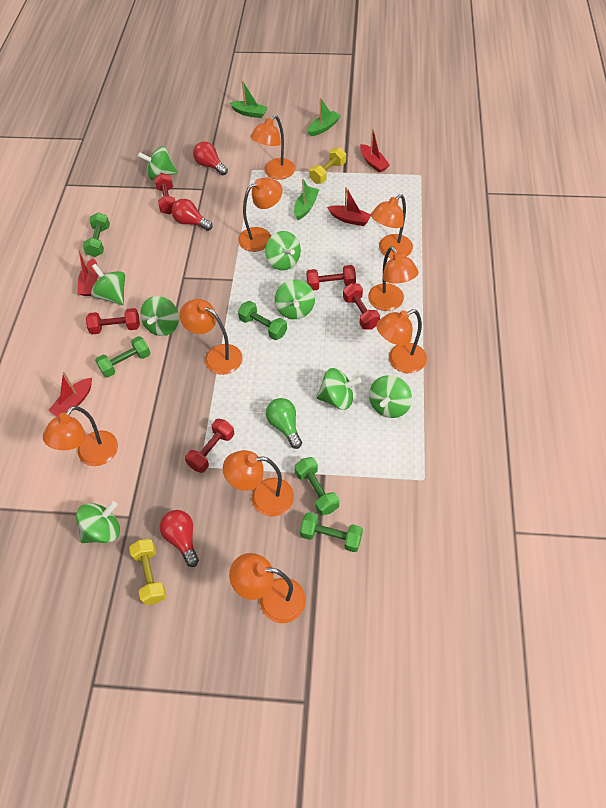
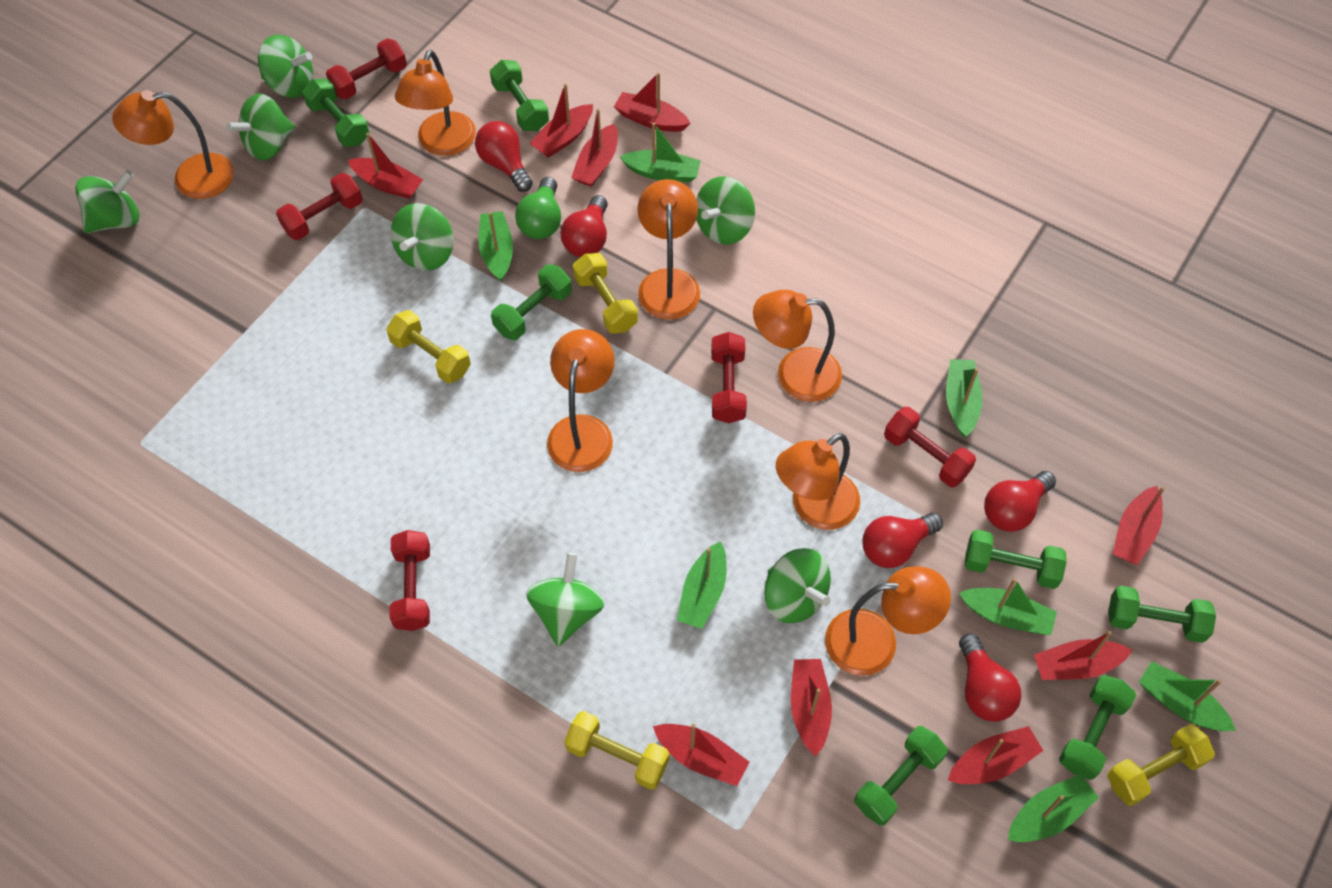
green boat: [230,80,268,118] [294,179,320,220] [308,98,341,136] = 3 -> [478,211,513,282] [620,123,701,182] [677,541,727,629] [946,359,983,437] [959,578,1057,635] [1008,774,1099,842] [1139,661,1236,731] = 7
green dumbbell: [83,212,110,257] [95,336,150,377] [238,301,287,340] [295,457,339,516] [300,512,363,552] = 5 -> [302,78,370,147] [490,60,549,131] [491,264,572,340] [854,726,948,826] [965,530,1067,589] [1059,675,1136,780] [1108,586,1216,643] = 7
green spinning top: [76,501,120,543] [91,264,125,305] [138,146,178,180] [140,296,179,336] [265,231,301,271] [275,279,315,319] [316,368,361,410] [369,375,412,418] = 8 -> [75,170,139,233] [226,94,295,160] [258,35,313,98] [391,203,454,271] [526,553,605,647] [696,176,755,245] [764,548,831,623] = 7
orange lamp: [43,406,118,466] [180,299,243,375] [223,450,294,517] [229,553,306,623] [238,177,283,252] [250,115,295,180] [368,246,419,311] [371,194,413,259] [377,309,427,373] = 9 -> [112,90,234,199] [395,50,476,156] [547,329,614,472] [637,179,700,319] [753,290,842,402] [776,433,860,530] [825,566,951,676] = 7
red boat: [48,372,92,417] [77,249,98,296] [327,187,371,226] [360,128,390,173] = 4 -> [348,133,423,199] [529,84,593,158] [571,109,618,187] [614,72,690,132] [653,724,749,786] [791,659,832,757] [948,726,1043,784] [1034,631,1132,680] [1113,486,1165,565] = 9
red light bulb: [160,510,199,567] [171,199,212,231] [193,142,228,175] = 3 -> [475,121,533,192] [561,195,608,257] [863,513,943,568] [959,634,1021,722] [984,471,1056,532] = 5
yellow dumbbell: [129,539,166,605] [309,148,346,184] = 2 -> [386,310,471,383] [564,711,670,790] [573,253,638,334] [1107,724,1215,806] = 4

